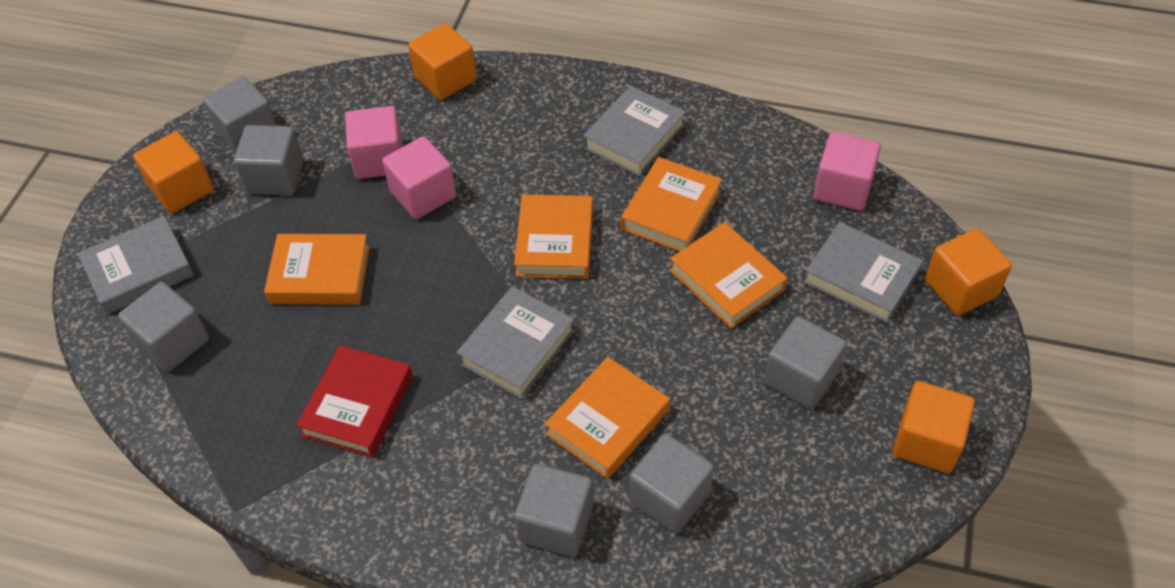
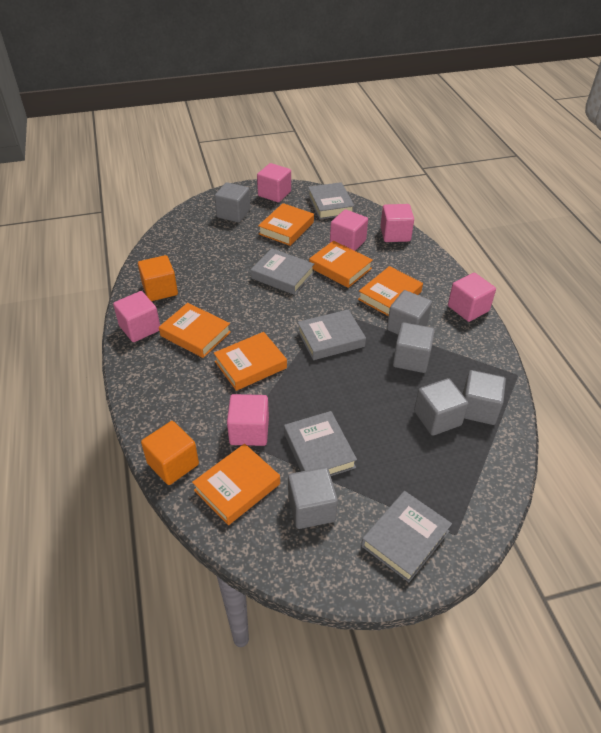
grey book: [78,216,194,314] [457,286,575,399] [583,86,686,176] [803,222,923,323] = 4 -> [251,248,314,295] [284,411,357,476] [298,310,366,360] [308,182,355,219] [361,491,452,582] = 5
orange book: [264,234,370,305] [514,194,593,279] [545,357,670,479] [621,157,722,251] [670,222,787,328] = 5 -> [159,303,231,358] [192,443,280,525] [214,332,287,391] [258,203,314,246] [309,241,373,288] [358,266,423,316] = 6
orange cube: [133,131,214,214] [408,23,477,100] [893,381,975,473] [925,228,1012,316] = 4 -> [138,255,178,301] [141,421,199,485] = 2
pink cube: [345,106,403,179] [382,136,456,219] [813,132,881,211] = 3 -> [113,291,160,342] [227,394,269,446] [257,163,291,202] [330,209,368,251] [380,204,414,242] [448,273,496,322] = 6
red book: [296,345,413,458] = 1 -> none = 0

